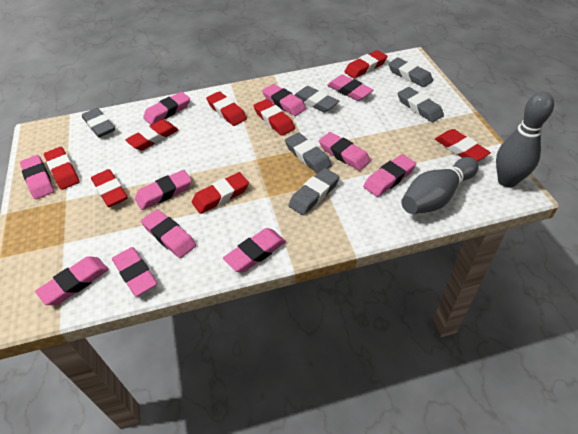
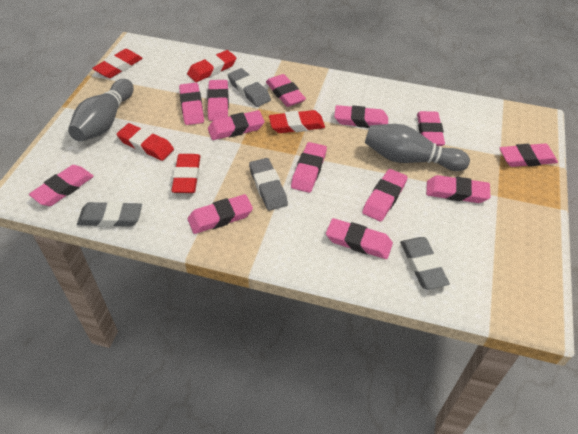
grey eraser: [82,108,115,138] [285,132,332,174] [288,168,339,215] [294,86,339,113] [388,58,433,87] [398,87,444,122] = 6 -> [77,201,142,227] [228,68,271,107] [249,158,288,211] [400,237,450,289] = 4
pink eraser: [20,155,54,199] [35,256,109,305] [112,247,157,296] [135,170,192,210] [141,209,196,258] [143,92,190,125] [223,228,286,273] [262,84,306,116] [319,132,371,171] [327,75,373,101] [363,154,416,197] = 11 -> [29,165,94,206] [179,83,204,125] [188,194,253,234] [207,80,229,121] [208,110,265,140] [266,74,306,107] [291,142,327,193] [326,218,393,259] [334,105,388,128] [362,169,408,222] [417,111,445,146] [426,175,490,203] [500,144,558,167] = 13
red eraser: [44,147,80,190] [91,169,127,207] [125,119,178,151] [192,172,249,214] [206,91,247,126] [254,99,295,136] [344,50,388,79] [435,129,491,162] = 8 -> [92,49,143,78] [117,123,174,161] [171,154,201,193] [187,50,237,82] [269,110,325,133] = 5

